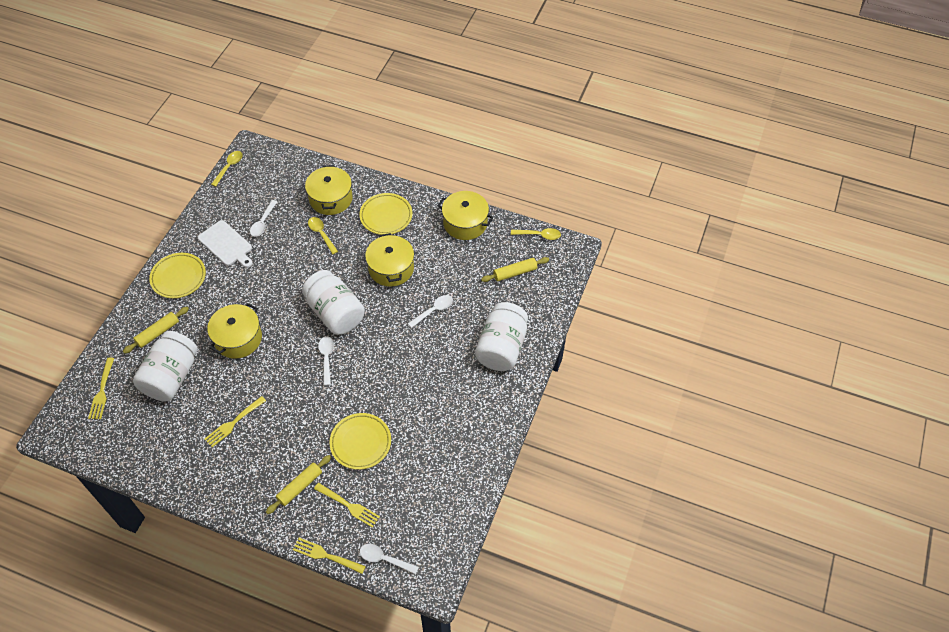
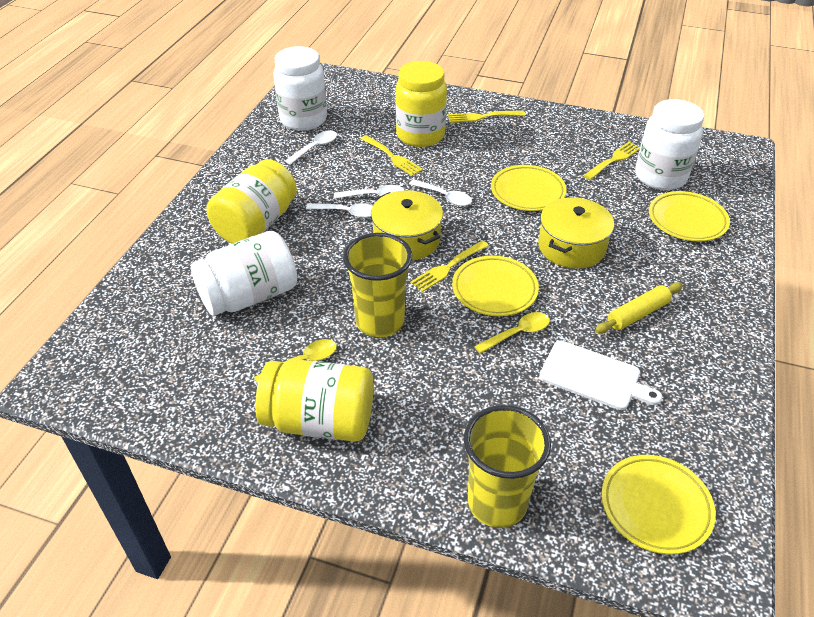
yellow cup: none = 0 -> [343,233,412,337] [464,405,551,528] = 2
yellow jar: none = 0 -> [207,159,297,243] [255,359,374,442] [395,61,447,147] = 3
yellow plate: [149,253,206,298] [329,413,391,470] [360,193,412,235] = 3 -> [452,255,539,316] [491,165,567,211] [601,455,716,554] [649,191,730,241] = 4
yellow pot: [207,303,262,359] [305,165,353,215] [365,233,414,287] [437,191,494,240] = 4 -> [371,190,443,260] [538,197,614,269] = 2
yellow rolling pin: [123,307,189,354] [266,455,331,514] [481,257,549,282] = 3 -> [595,282,683,334] = 1
yellow spoon: [211,151,242,187] [308,217,338,254] [511,228,561,240] = 3 -> [254,339,337,384] [474,312,550,354] = 2

